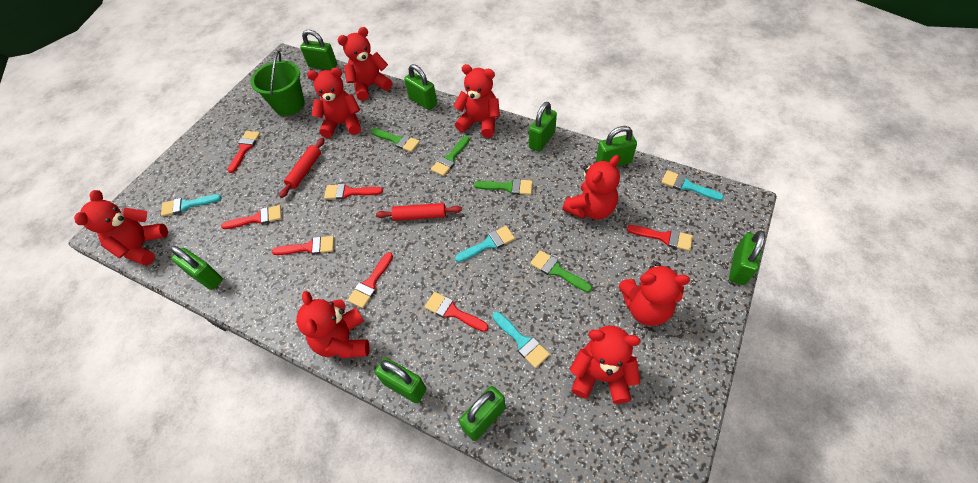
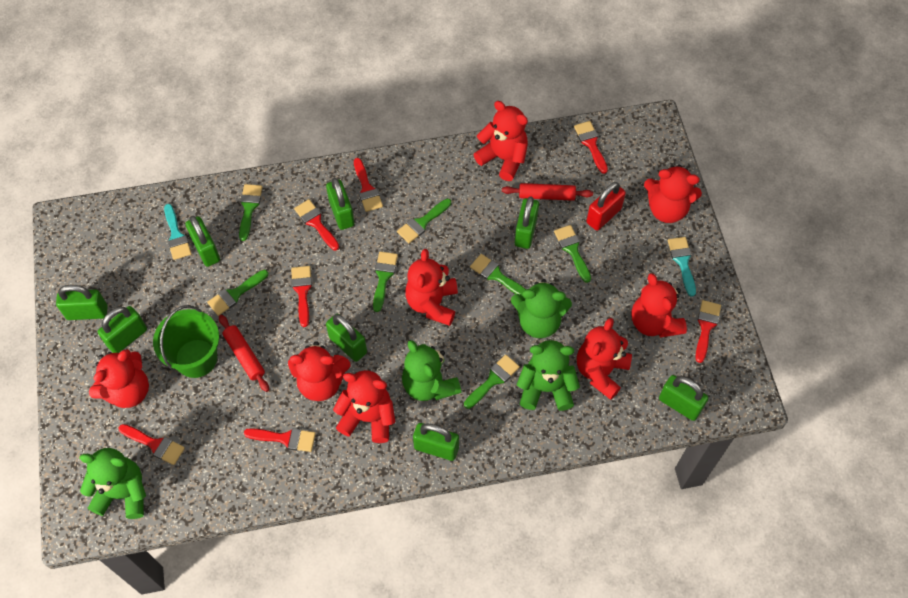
green brush: [371,128,420,152] [431,136,470,176] [474,179,533,195] [530,250,592,292] = 4 -> [207,270,268,316] [239,184,262,241] [373,251,398,312] [397,199,451,243] [464,354,520,409] [470,254,526,294] [554,225,591,283] = 7
green teddy bear: none = 0 -> [79,448,146,519] [402,340,461,401] [511,279,572,338] [517,340,580,411] = 4
red padlock: none = 0 -> [586,182,626,231] = 1
turquoise brush: [161,194,221,217] [455,226,515,262] [493,312,550,368] [661,170,724,201] = 4 -> [164,204,192,260] [668,237,696,297] = 2

